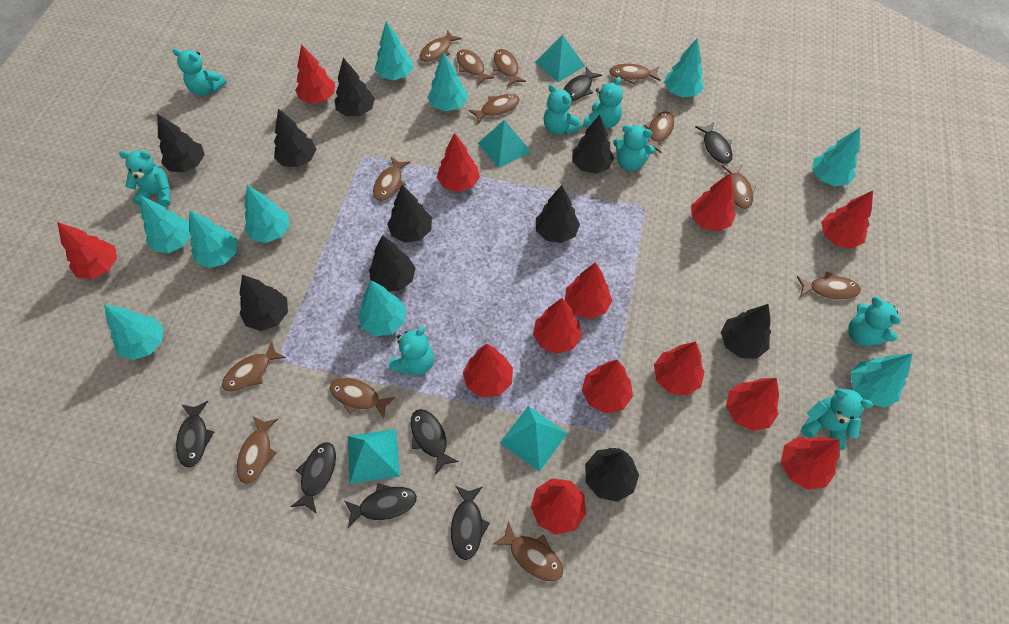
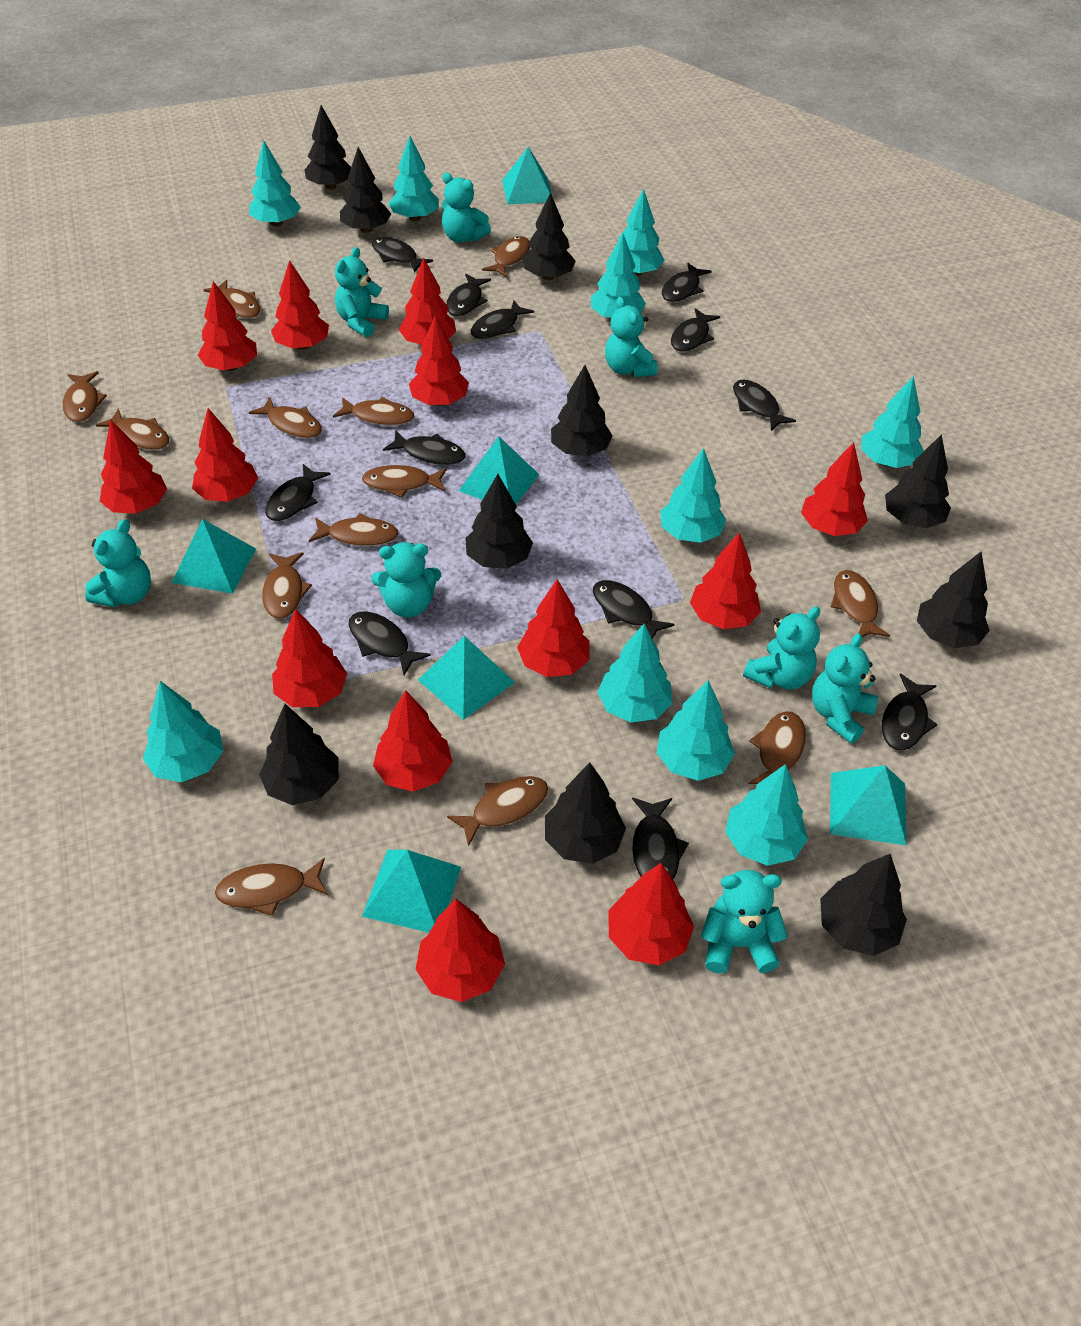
black fish: [176,401,214,468] [290,442,336,513] [344,483,417,528] [411,409,459,475] [451,486,490,560] [563,67,602,101] [695,122,732,164] = 7 -> [265,464,331,521] [348,611,431,675] [372,237,433,273] [383,430,466,465] [446,274,491,316] [471,300,534,339] [593,580,674,639] [632,798,689,879] [662,263,712,302] [671,308,720,352] [733,379,796,431] [882,674,938,751] = 12
turquoise pyramid: [348,429,400,484] [478,120,531,168] [500,406,568,472] [535,35,585,82] = 4 -> [172,519,256,594] [362,850,461,933] [418,636,515,720] [459,436,539,504] [502,147,552,205] [830,765,907,846] = 6

